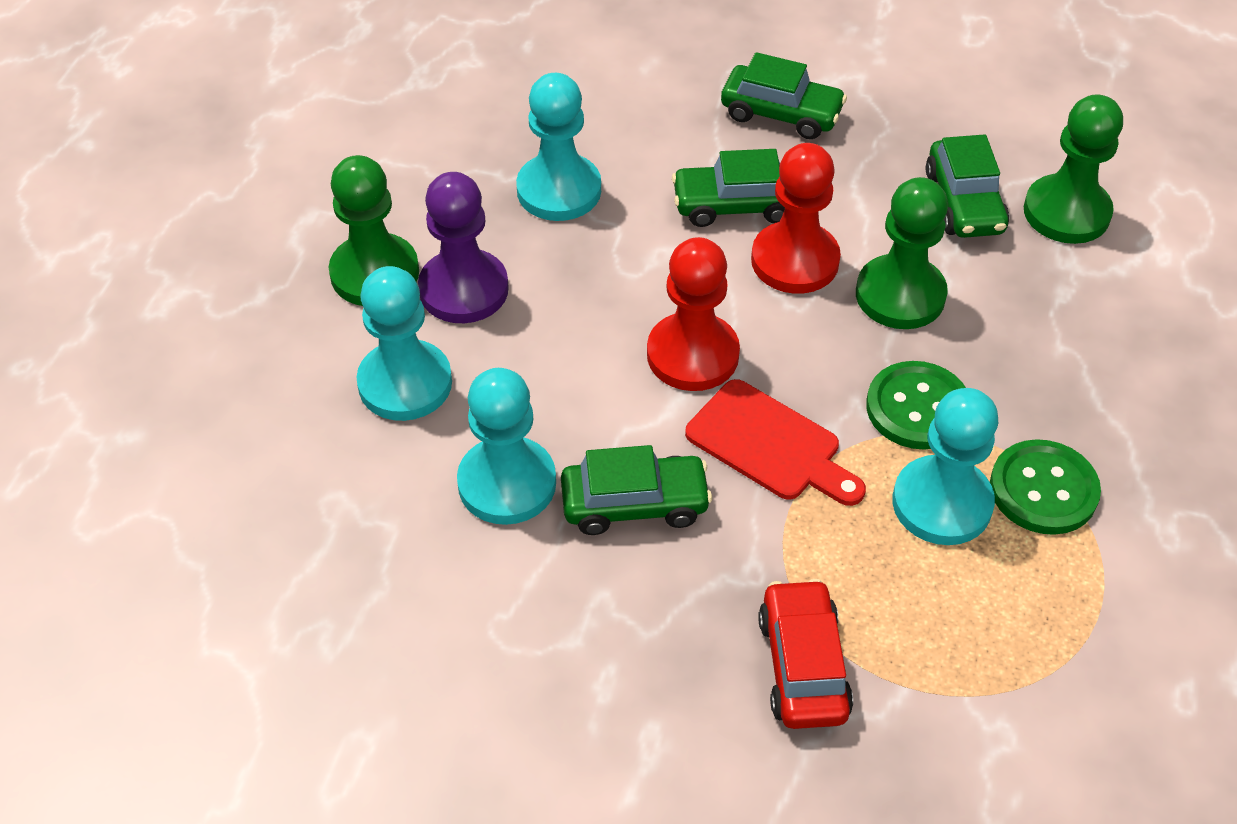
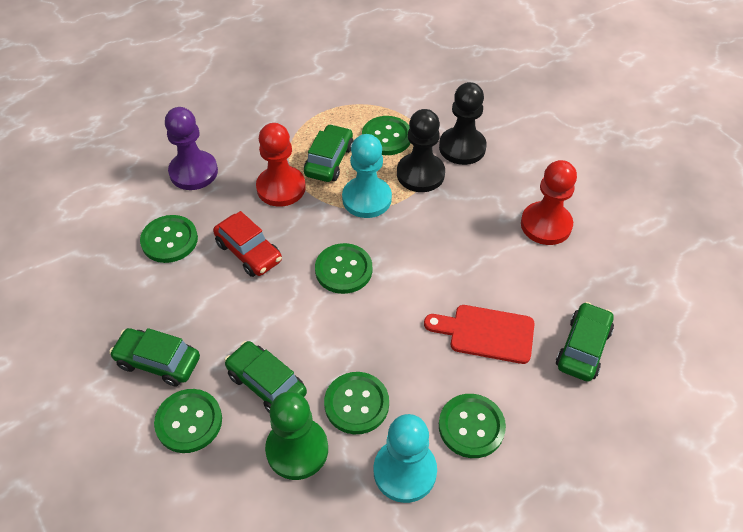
black pawn: none = 0 -> [397,109,445,192] [439,82,487,165] = 2
green button: [866,361,966,450] [990,439,1101,535] = 2 -> [140,215,198,263] [154,389,222,453] [315,243,372,294] [324,372,389,434] [362,116,411,155] [439,394,506,458] = 6
green pawn: [329,155,419,306] [856,177,948,329] [1024,94,1123,244] = 3 -> [265,391,328,480] = 1
turquoise pawn: [357,266,452,421] [457,368,556,525] [516,73,601,221] [893,388,998,545] = 4 -> [342,134,392,218] [374,414,437,503] = 2

